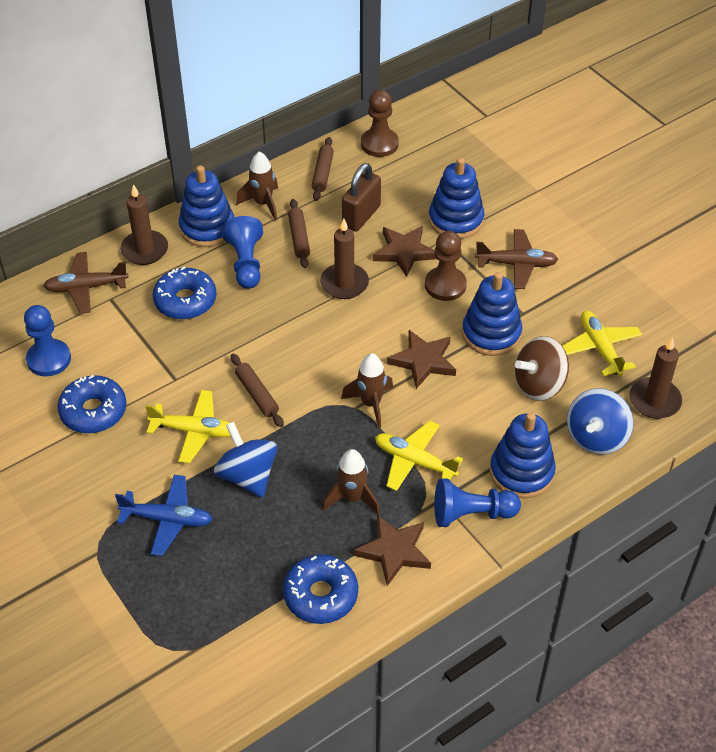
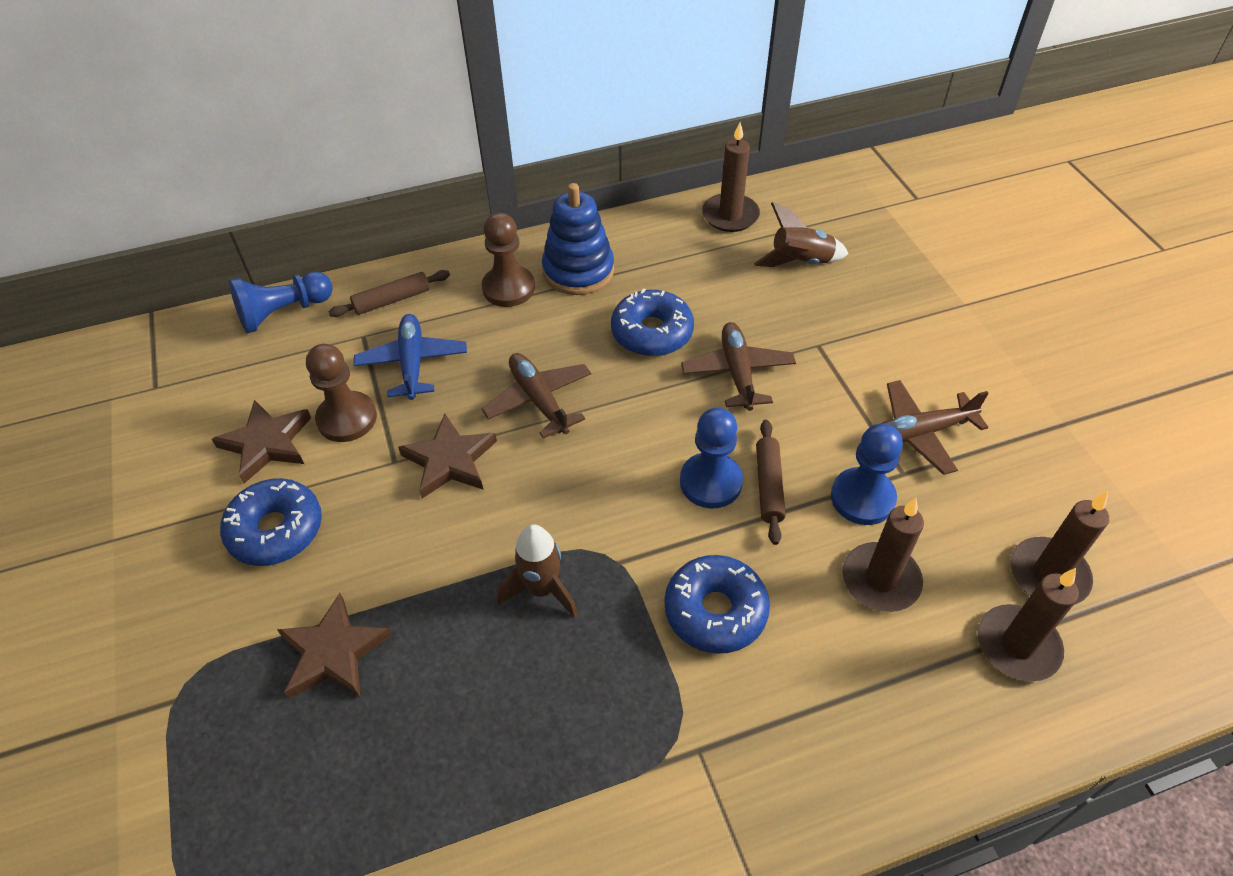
blue spinning top: [214,422,277,498] [567,388,633,455] = 2 -> none = 0
blue stacking toy: [179,165,234,247] [429,158,484,239] [462,272,522,356] [490,412,556,498] = 4 -> [542,183,614,295] = 1
brown candle: [120,184,168,265] [320,219,369,299] [629,337,682,419] = 3 -> [702,122,760,232] [842,498,924,612] [977,568,1079,682] [1010,491,1109,605] = 4
brown padlock: [342,163,381,232] = 1 -> none = 0
brown plane: [43,252,128,314] [475,229,558,289] = 2 -> [482,353,591,439] [681,322,796,411] [881,380,989,475] = 3
brown rocket: [236,151,278,221] [322,449,380,515] [341,353,393,428] = 3 -> [497,524,578,618] [754,202,848,267] = 2
brown rolling pin: [231,354,284,427] [288,199,310,268] [312,137,334,201] = 3 -> [329,270,450,317] [756,420,786,545] = 2
brown spinning top: [514,336,569,401] = 1 -> none = 0
yellow plane: [145,390,231,463] [375,421,463,491] [563,311,642,376] = 3 -> none = 0

